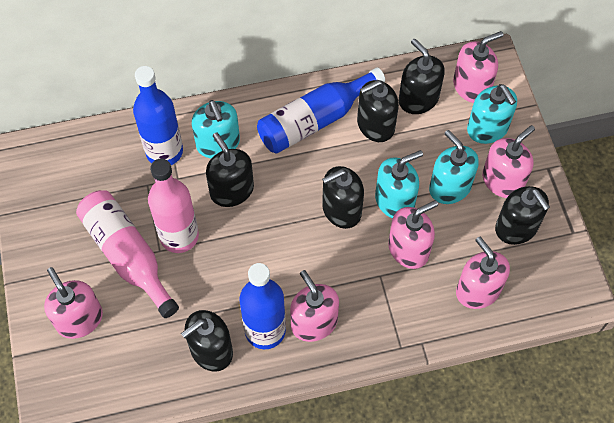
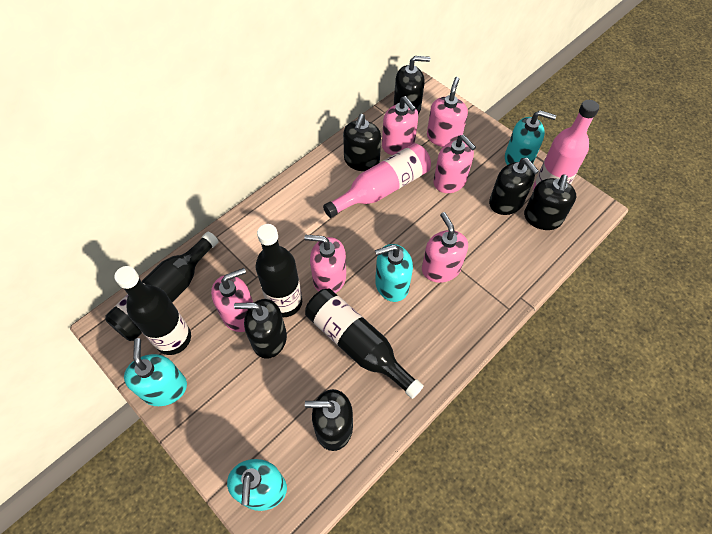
black bottle: none = 0 -> [105,232,219,341] [114,266,191,355] [256,224,302,317] [305,289,424,399] = 4
blue bottle: [133,66,183,165] [239,263,286,349] [257,67,385,154] = 3 -> none = 0

